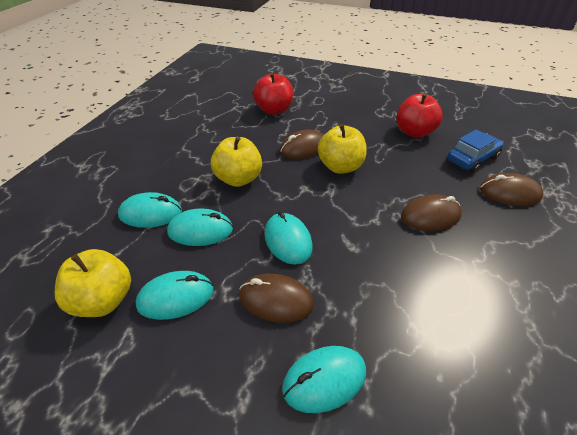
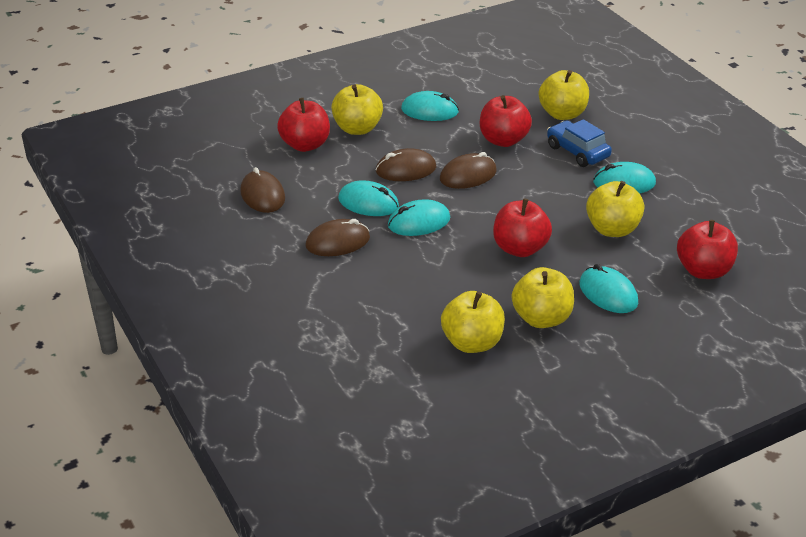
red apple: [253,72,293,115] [396,93,443,138] = 2 -> [277,98,330,152] [480,95,532,147] [493,198,552,257] [677,220,738,279] = 4
yellow apple: [55,249,131,317] [211,136,262,187] [318,124,367,174] = 3 -> [331,84,383,135] [441,291,505,353] [512,267,574,328] [539,70,589,120] [586,181,645,237] = 5

